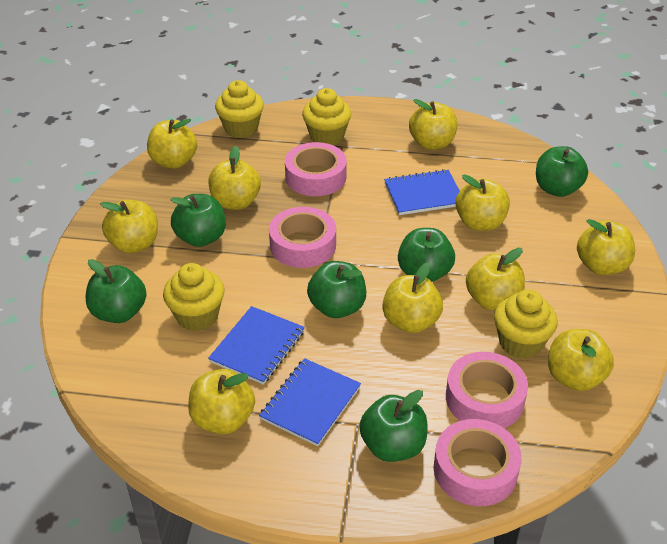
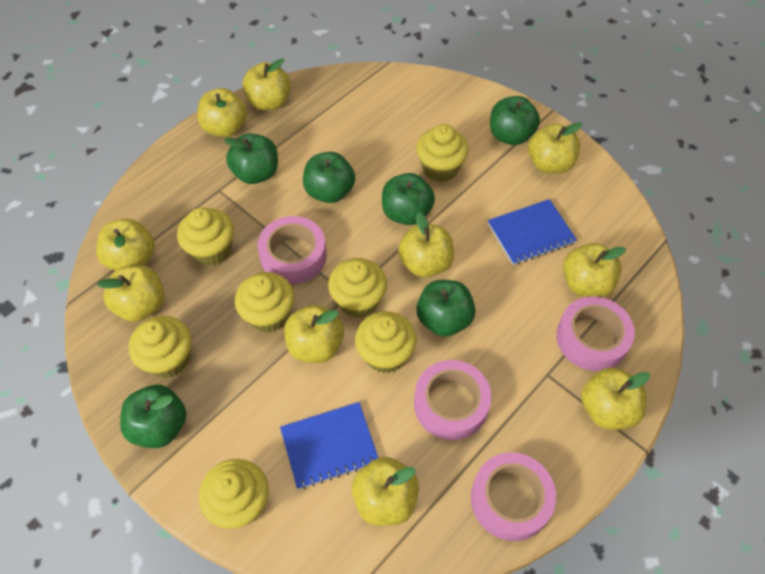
blue notebook: [208,306,305,385] [259,358,361,446] [384,169,460,215] = 3 -> [280,402,378,489] [488,199,577,265] = 2
yellow cupcake: [163,263,224,331] [215,80,264,138] [302,88,351,145] [494,289,558,359] = 4 -> [129,316,192,378] [177,207,234,266] [199,459,269,529] [235,272,295,333] [328,258,387,318] [355,311,417,373] [416,124,469,182] = 7

